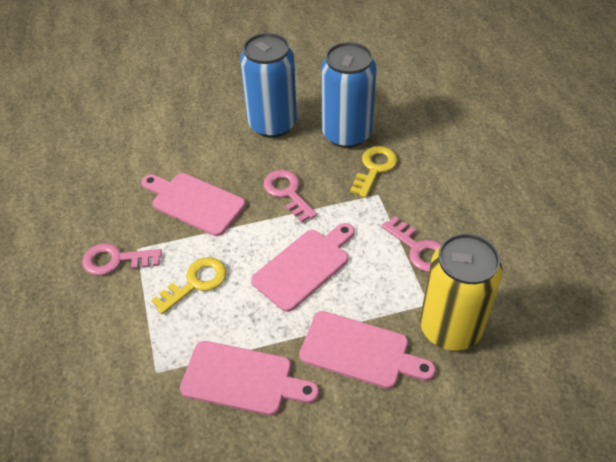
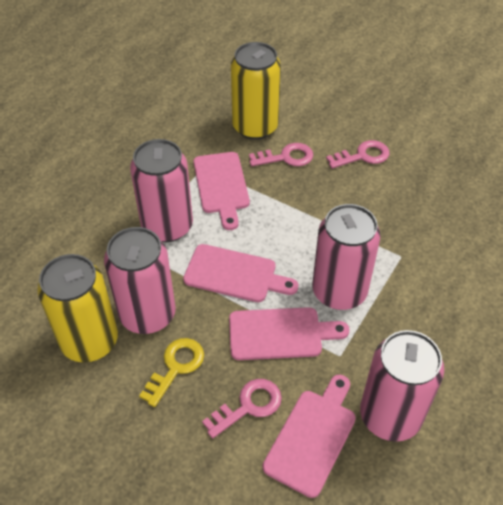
blue can: [240,33,297,138] [321,42,376,148] = 2 -> none = 0
pink can: none = 0 -> [104,227,176,334] [130,139,193,242] [312,204,381,310] [360,330,444,442] = 4
yellow can: [420,233,503,351] = 1 -> [37,254,118,362] [231,42,281,140] = 2
yellow key: [151,257,227,314] [350,146,397,198] = 2 -> [139,338,204,407] = 1

